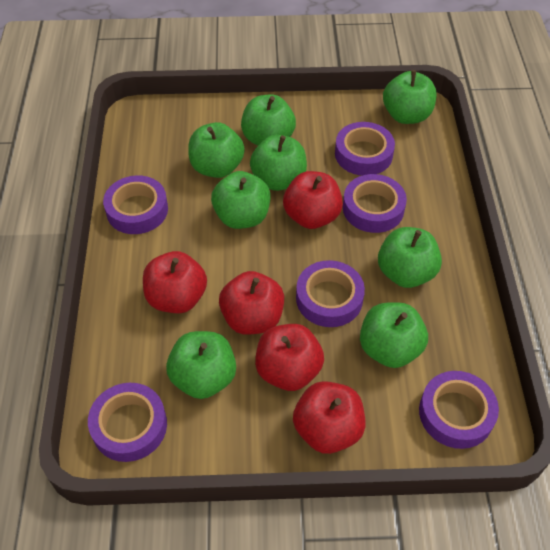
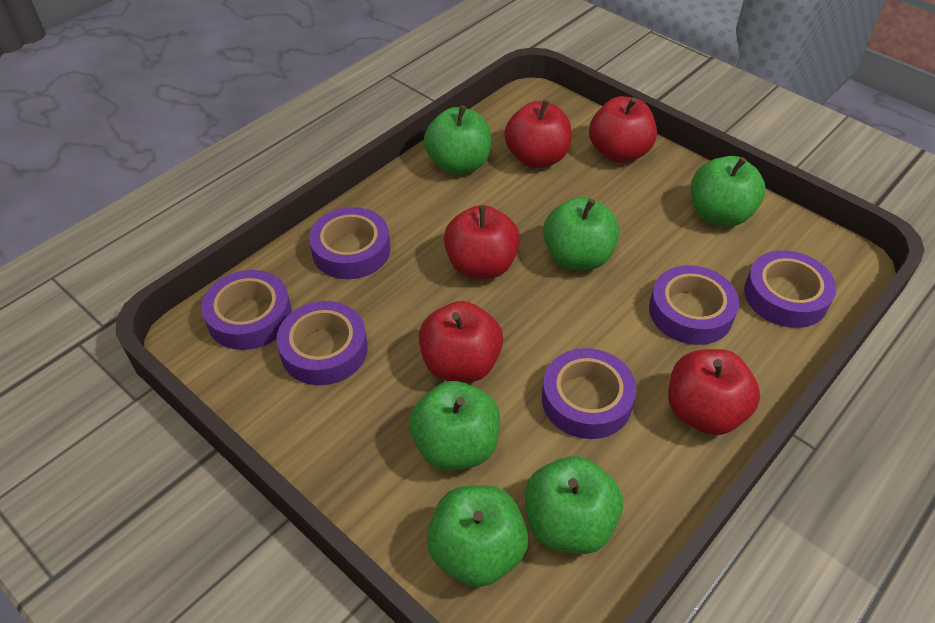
green apple: [166,331,236,399] [188,122,245,178] [211,171,271,229] [241,94,296,145] [250,135,307,191] [360,302,428,368] [378,227,442,288] [383,70,437,124] = 8 -> [409,381,500,471] [424,105,491,175] [427,485,528,587] [525,456,623,554] [543,197,619,270] [691,156,765,227] = 6

